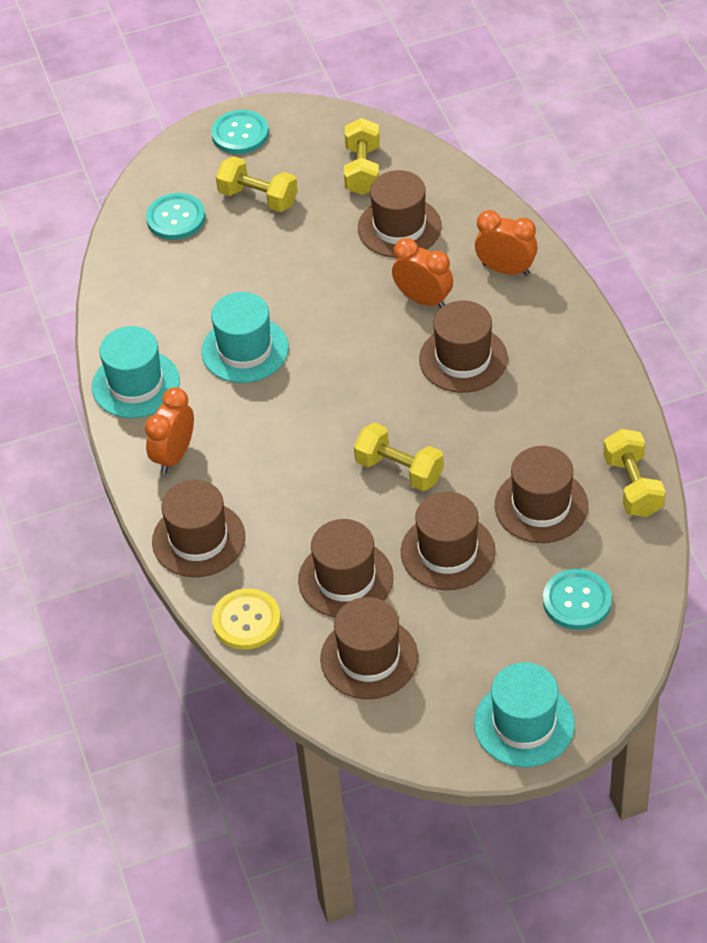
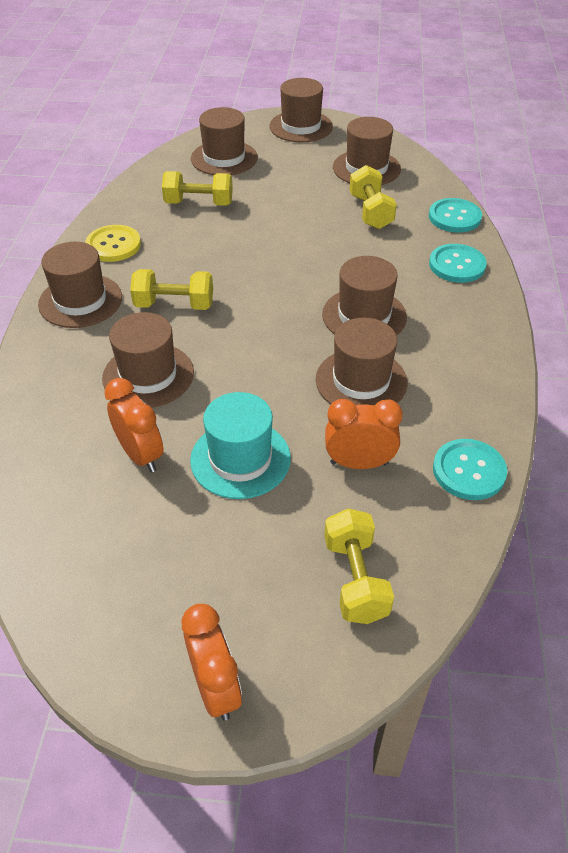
turquoise hat: [92,326,180,418] [201,292,289,383] [474,662,575,767] = 3 -> [190,392,291,499] = 1

